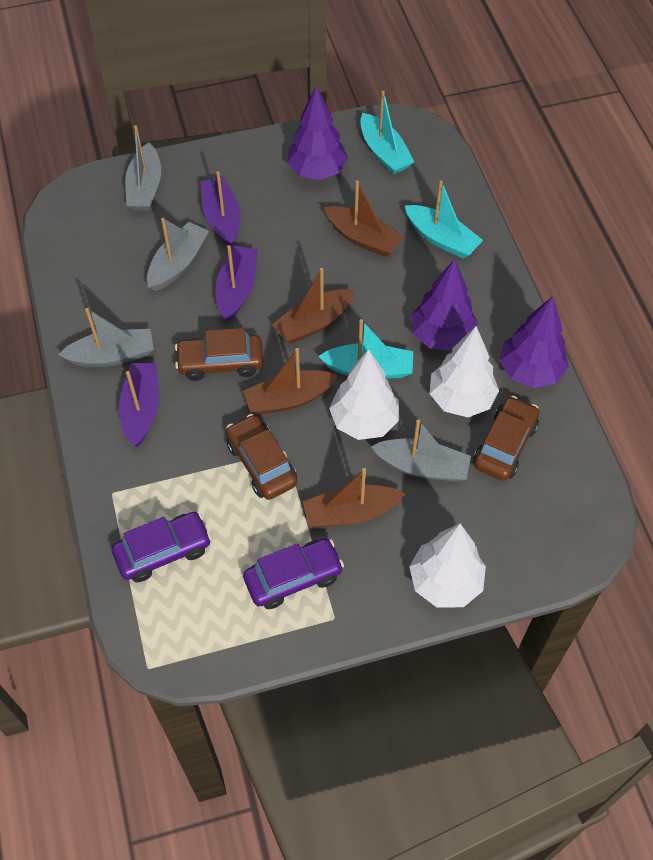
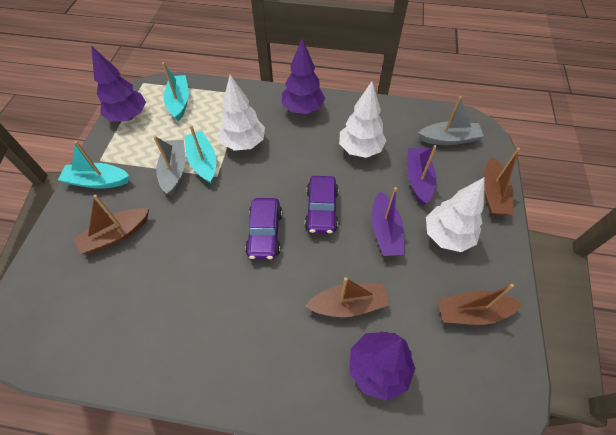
brown car: [175,328,263,381] [226,414,297,500] [473,396,539,481] = 3 -> none = 0
grey boat: [58,308,154,367] [125,125,161,211] [147,218,209,291] [371,419,471,482] = 4 -> [153,136,185,195] [418,96,484,145] = 2
purple boat: [119,363,159,447] [200,171,240,247] [216,245,257,321] = 3 -> [371,187,405,256] [407,145,437,205] = 2

